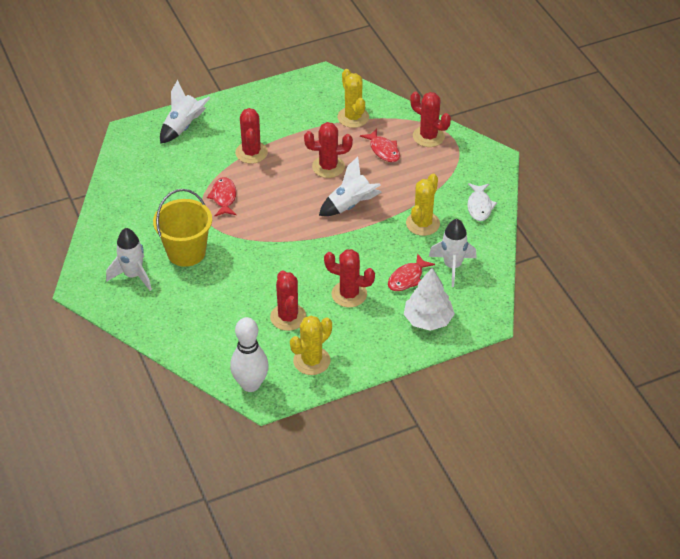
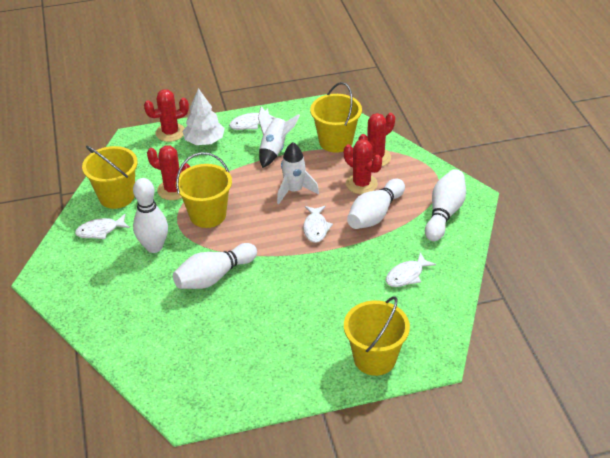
red cactus: [235,108,268,164] [270,270,306,331] [304,122,353,178] [324,249,375,307] [410,91,451,147] = 5 -> [144,89,189,142] [147,145,191,200] [344,139,382,194] [358,113,395,166] = 4
red fish: [207,177,236,216] [360,129,400,162] [388,254,435,291] = 3 -> none = 0
white bowling pin: [230,317,269,392] = 1 -> [133,178,168,253] [173,243,257,289] [347,179,405,229] [425,169,466,241] = 4
white fish: [467,183,497,221] = 1 -> [75,214,130,239] [229,108,276,130] [303,206,333,243] [386,252,436,287] = 4
white rocket: [106,228,152,291] [160,80,210,144] [319,157,382,216] [429,219,477,287] = 4 -> [258,106,300,168] [277,142,319,204] = 2
yellow bucket: [153,189,212,267] = 1 -> [82,146,138,209] [176,152,232,228] [310,82,362,153] [344,296,410,376] = 4
yellow cactus: [290,316,332,375] [338,69,369,128] [406,174,440,236] = 3 -> none = 0

